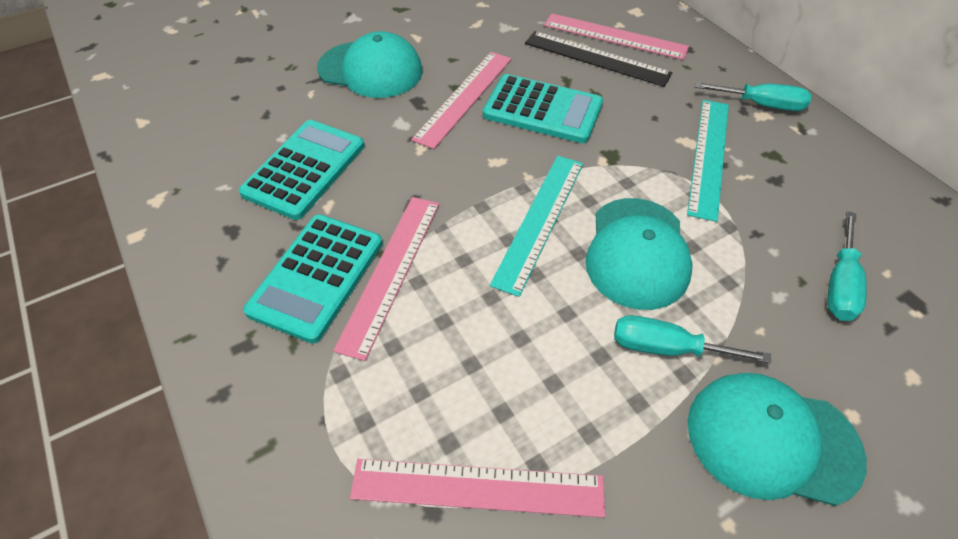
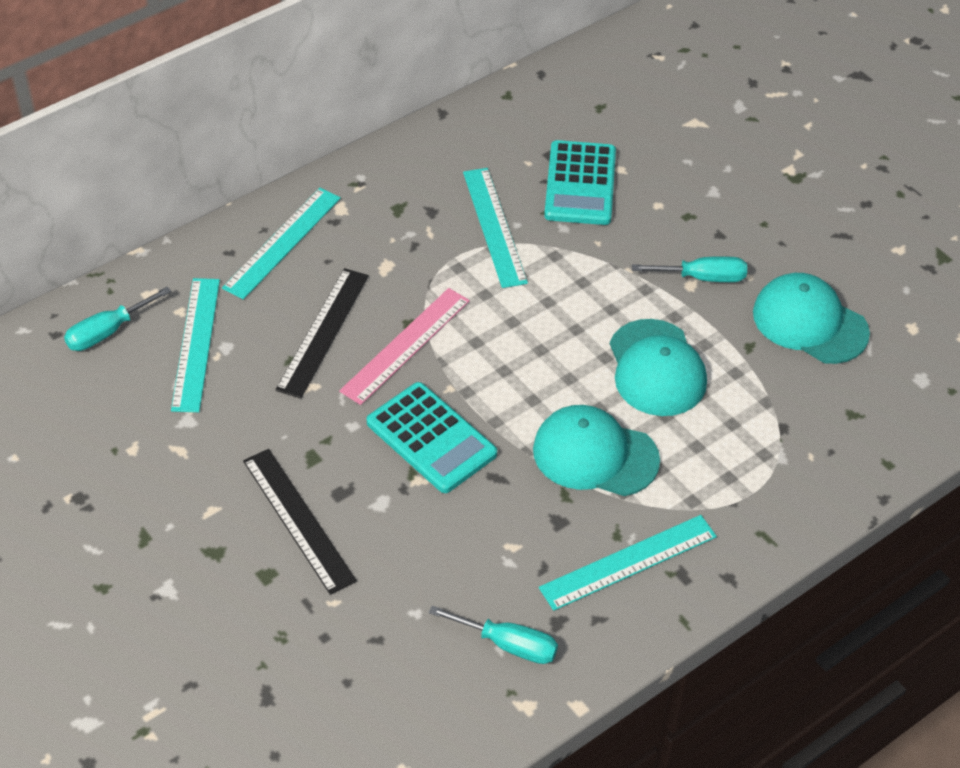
black ruler: [525,31,672,87] = 1 -> [243,449,357,595] [275,268,369,398] = 2
pink ruler: [333,197,439,361] [350,459,605,518] [411,52,512,149] [544,13,689,60] = 4 -> [339,288,470,405] = 1
turquoise calculator: [239,120,364,220] [243,214,383,344] [483,74,603,143] = 3 -> [367,382,497,493] [544,140,616,225] = 2
turquoise ruler: [490,156,583,297] [687,100,729,222] = 2 -> [171,278,220,412] [222,188,341,300] [463,168,528,288] [539,515,717,611] = 4

